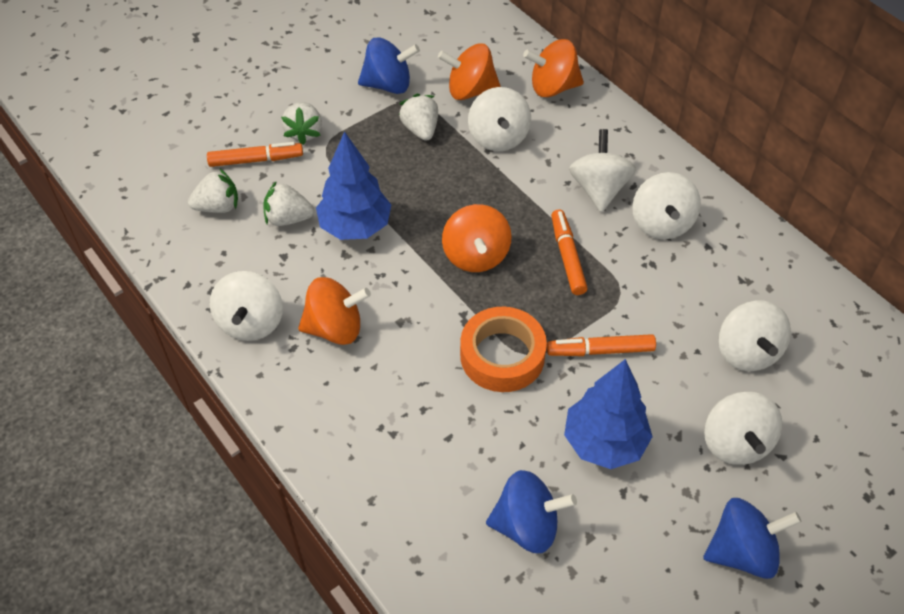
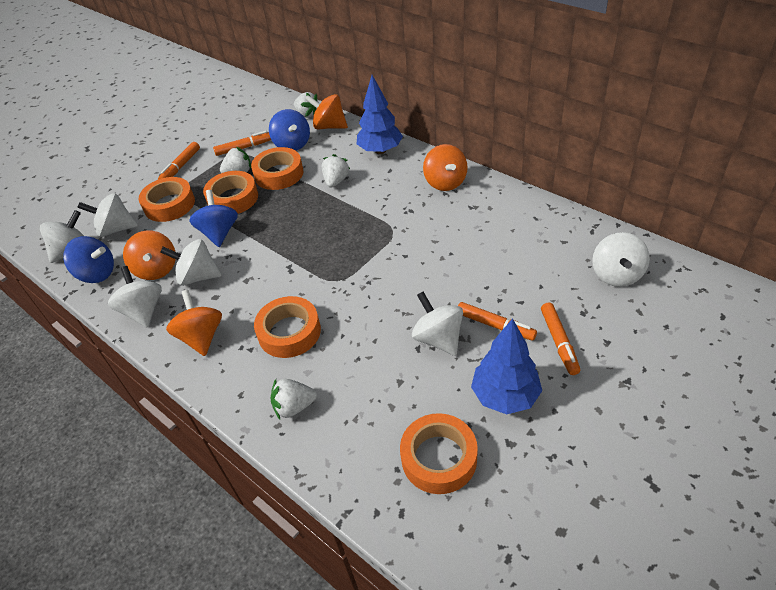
orange marker: [207,142,303,167] [547,334,656,356] [551,209,588,295] = 3 -> [158,142,200,179] [213,131,271,156] [458,302,537,341] [541,303,580,375] = 4
orange tape: [460,307,547,392] = 1 -> [139,177,195,222] [203,171,258,214] [251,147,303,190] [254,296,321,358] [400,413,478,494] = 5

